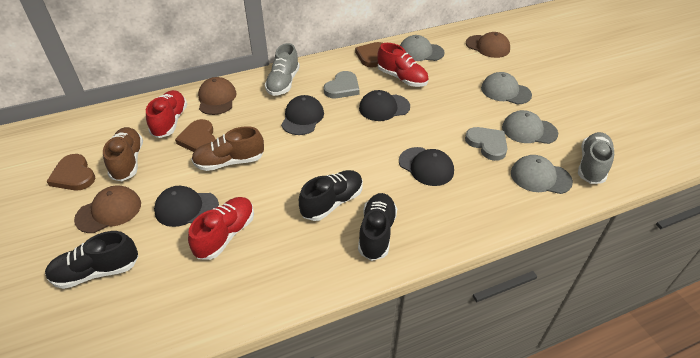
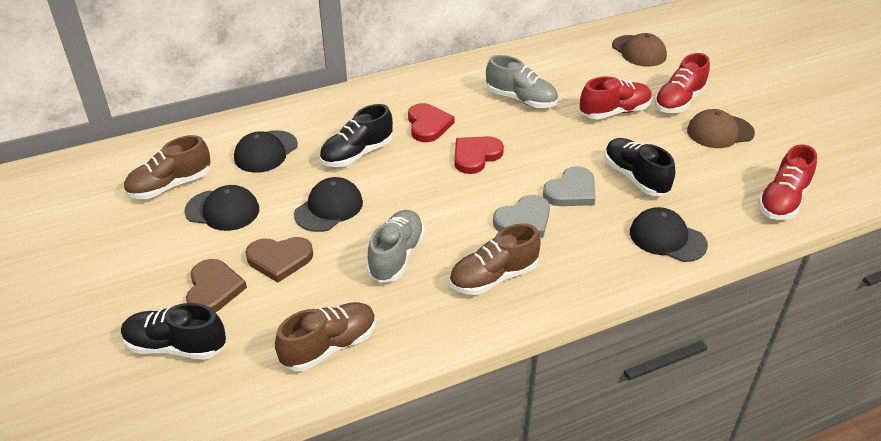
brown cap: [74,185,141,233] [198,77,237,115] [466,32,510,58] = 3 -> [612,33,667,67] [687,109,755,148] = 2
brown heart: [46,154,95,191] [175,119,216,152] [355,42,383,68] = 3 -> [186,259,247,312] [245,237,313,283] = 2
brown shoe: [103,127,143,181] [191,126,264,171] = 2 -> [124,135,211,199] [275,302,376,371] [449,223,541,295] = 3
grey cap: [400,35,444,61] [481,72,532,105] [502,110,558,144] [511,155,573,194] = 4 -> none = 0
red heart: none = 0 -> [408,103,455,142] [454,136,504,174] = 2

